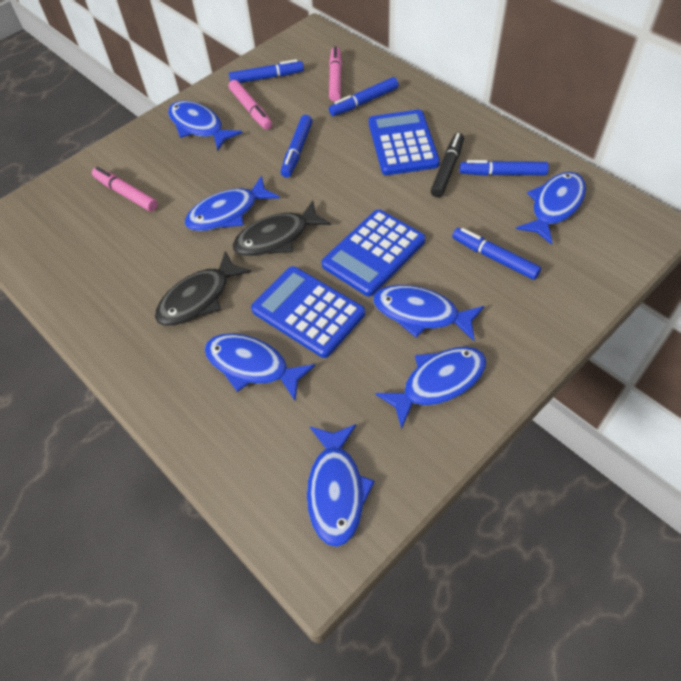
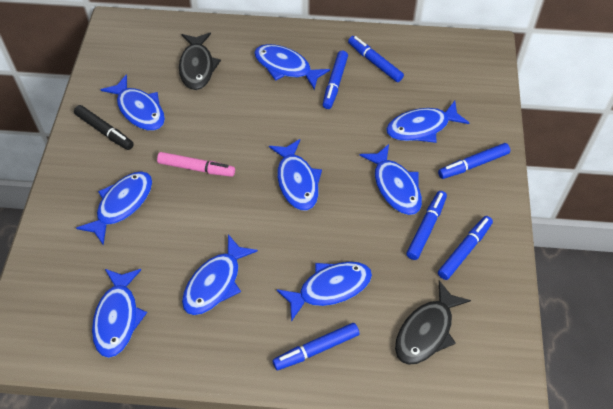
blue calculator: [251,266,365,358] [322,209,425,296] [369,110,440,175] = 3 -> none = 0
blue fish: [168,101,242,151] [185,176,280,231] [205,333,315,400] [307,424,375,547] [373,285,484,341] [375,347,486,429] [516,172,586,245] = 7 -> [76,172,152,245] [92,269,147,358] [101,74,165,131] [182,234,258,315] [254,44,330,90] [269,139,322,210] [277,262,372,322] [360,144,422,215] [386,101,469,143] = 9
blue marker: [229,59,304,83] [281,115,313,178] [329,77,399,116] [452,228,541,280] [460,160,549,176] = 5 -> [272,323,359,370] [323,51,348,109] [348,36,404,82] [406,191,447,260] [438,143,510,179] [438,216,493,280] = 6
pink marker: [92,167,157,212] [229,80,272,130] [329,46,342,101] = 3 -> [157,152,235,177] = 1

